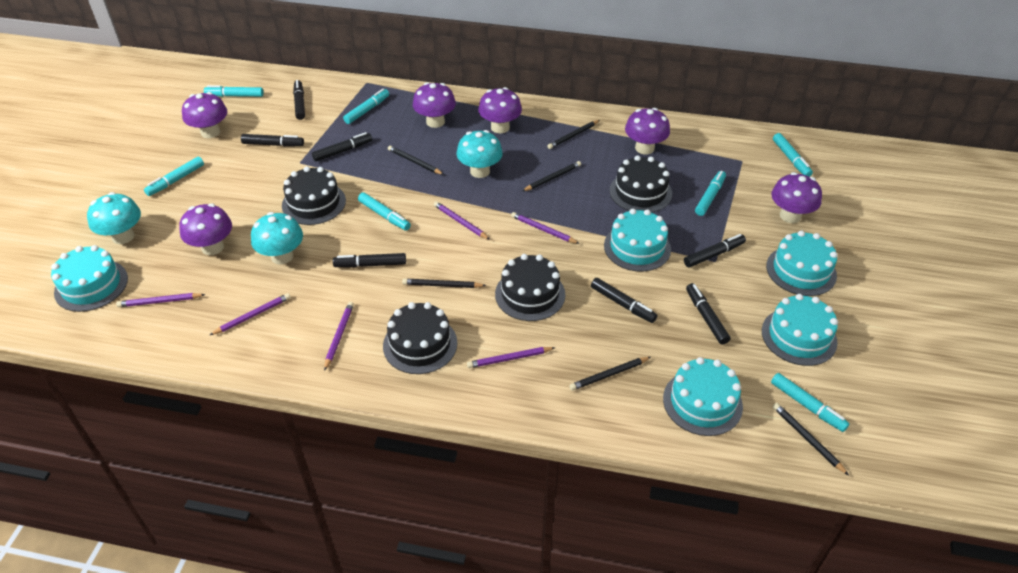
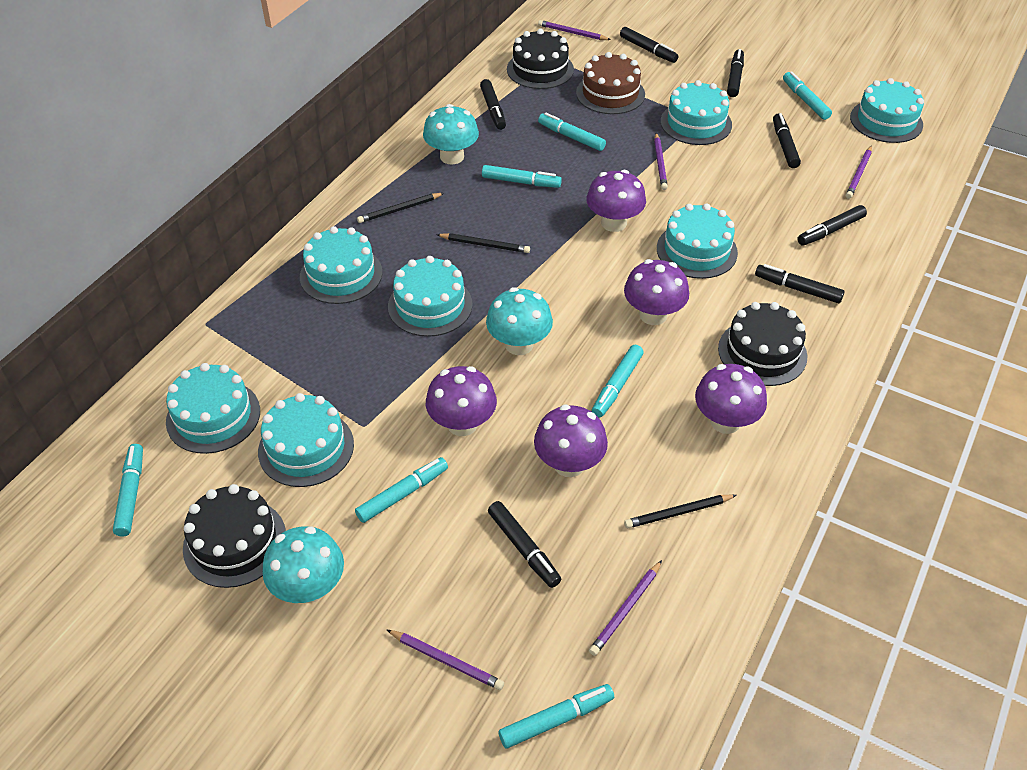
black cake: [282,166,346,225] [383,302,457,374] [495,254,565,321] [610,155,672,213] = 4 -> [183,484,286,588] [507,29,574,89] [718,302,807,386] = 3
black pencil: [388,146,444,175] [402,279,486,288] [523,161,581,191] [547,120,600,149] [569,357,651,391] [773,403,849,475] = 6 -> [357,193,444,223] [436,233,530,253] [624,494,737,528] = 3
brown cake: none = 0 -> [576,52,645,114] = 1
purple mushroom: [179,203,232,255] [182,92,227,138] [413,82,456,128] [478,87,522,133] [625,108,670,155] [771,172,822,223] = 6 -> [426,366,497,436] [534,405,608,477] [586,170,646,232] [624,259,689,325] [695,364,767,434] = 5
purple pencil: [116,293,205,307] [210,293,291,335] [324,302,354,371] [434,201,490,240] [467,347,555,368] [511,212,580,244] = 6 -> [386,629,504,690] [538,20,611,40] [589,560,662,656] [654,133,668,190] [846,146,872,199] = 5
turquoise cake: [51,245,128,312] [604,209,671,271] [663,357,743,436] [762,294,838,366] [766,231,838,296] = 5 -> [166,363,260,454] [258,393,354,487] [300,226,382,304] [388,256,473,337] [657,203,738,279] [661,80,732,145] [850,78,924,143] = 7

